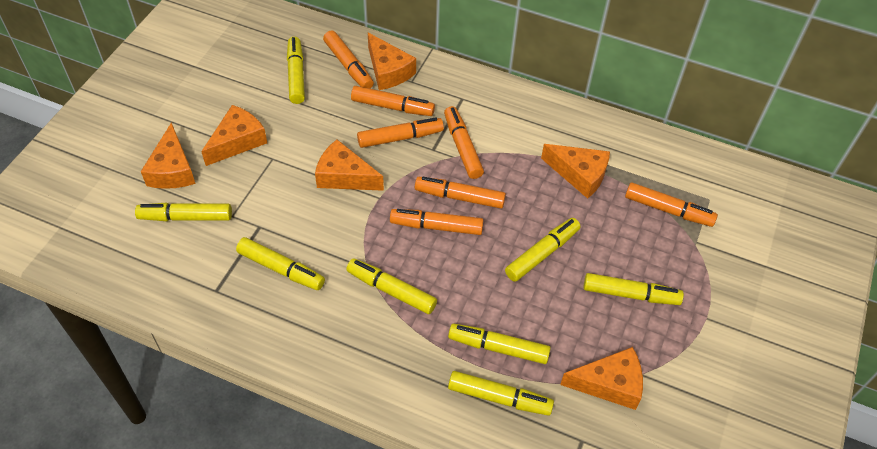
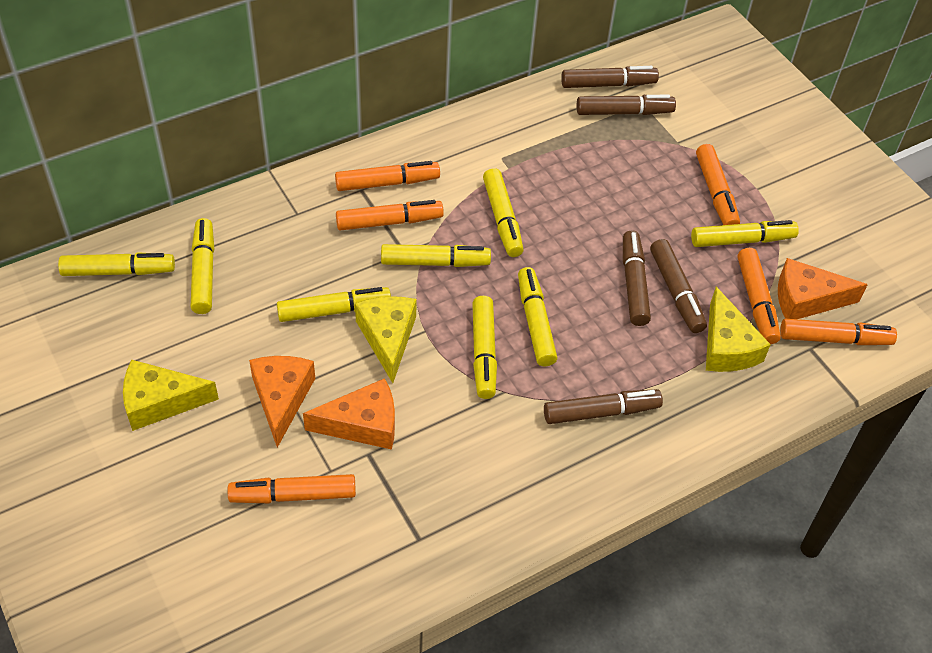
brown marker: none = 0 -> [544,389,663,424] [561,66,659,88] [577,95,676,115] [623,231,651,326] [650,239,707,333] = 5
orange cheese: [141,123,196,189] [201,105,267,166] [315,140,384,191] [368,33,416,90] [541,144,610,199] [560,347,643,410] = 6 -> [249,356,315,448] [303,378,395,450] [778,258,868,319] = 3
orange marker: [323,30,374,88] [351,86,435,116] [357,117,444,148] [390,209,483,235] [415,177,506,208] [444,106,484,179] [625,182,718,227] = 7 -> [228,474,356,503] [335,161,440,191] [336,200,444,230] [696,144,740,225] [738,248,781,344] [780,319,897,345] = 6
yellow cheese: none = 0 -> [123,360,219,431] [355,296,417,383] [706,287,771,372] = 3

